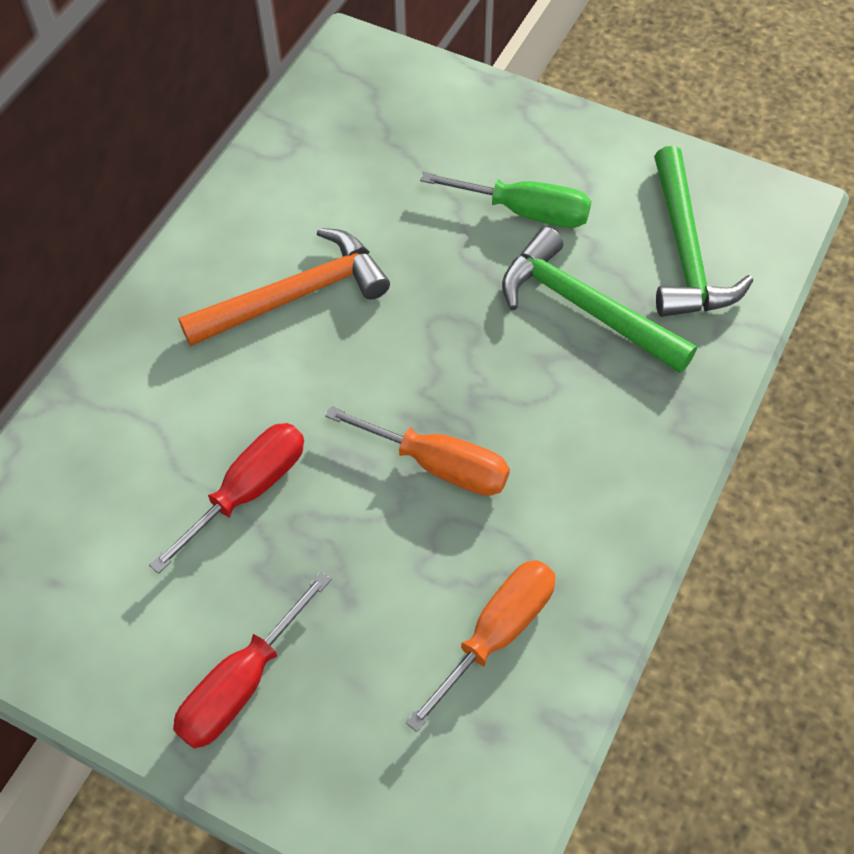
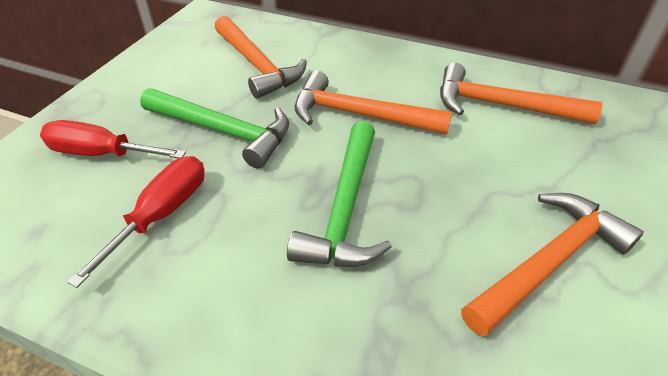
green screwdriver: [420,172,591,228] = 1 -> none = 0
orange hammer: [178,228,390,346] = 1 -> [215,16,307,99] [295,71,452,135] [440,63,603,124] [461,193,644,337] = 4
orange screwdriver: [325,406,510,496] [406,560,555,732] = 2 -> none = 0

